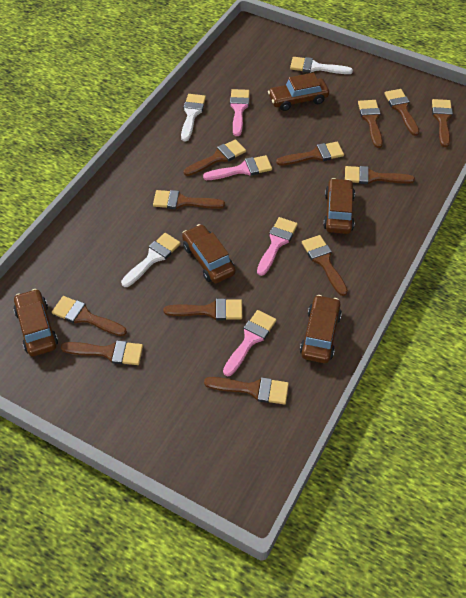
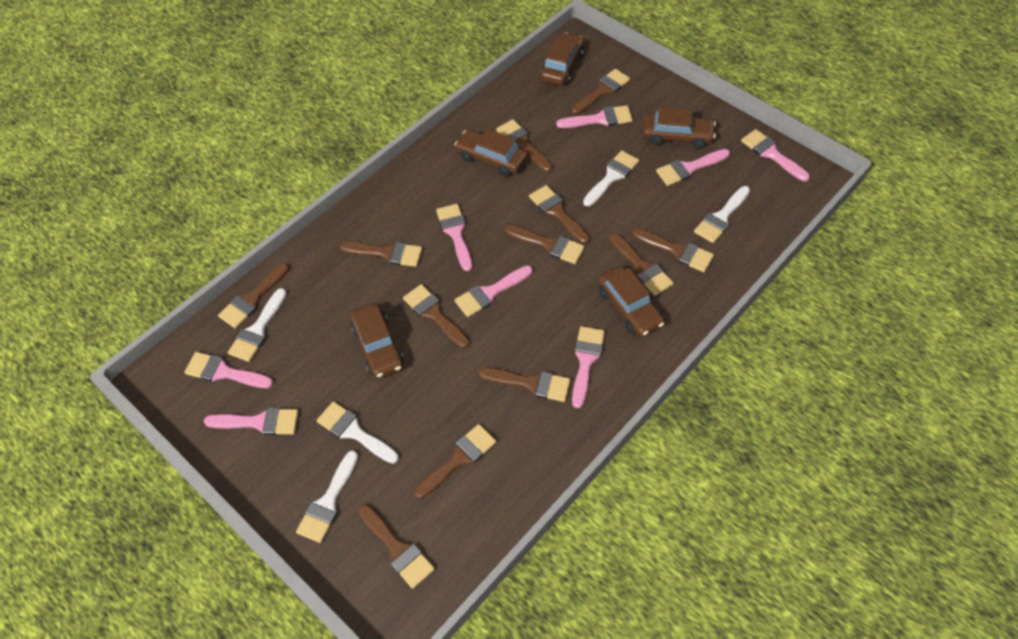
pink brush: [203,155,272,180] [223,310,276,376] [230,89,250,136] [257,217,298,276] = 4 -> [184,352,273,388] [204,408,299,435] [436,204,473,271] [455,265,533,317] [556,105,633,128] [572,326,605,408] [656,149,730,186] [741,129,810,182] = 8
white brush: [121,233,181,287] [181,94,206,142] [290,57,353,74] = 3 -> [228,288,287,362] [296,450,359,543] [316,401,399,464] [583,150,640,207] [694,186,750,243] = 5

